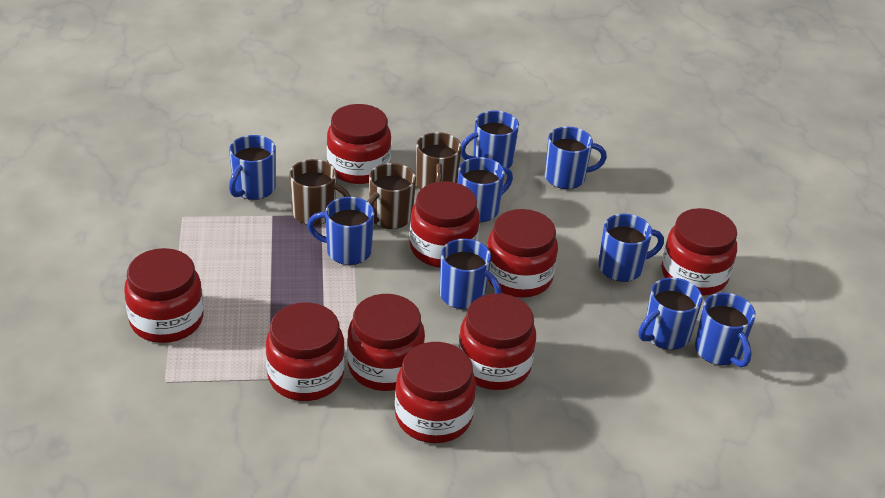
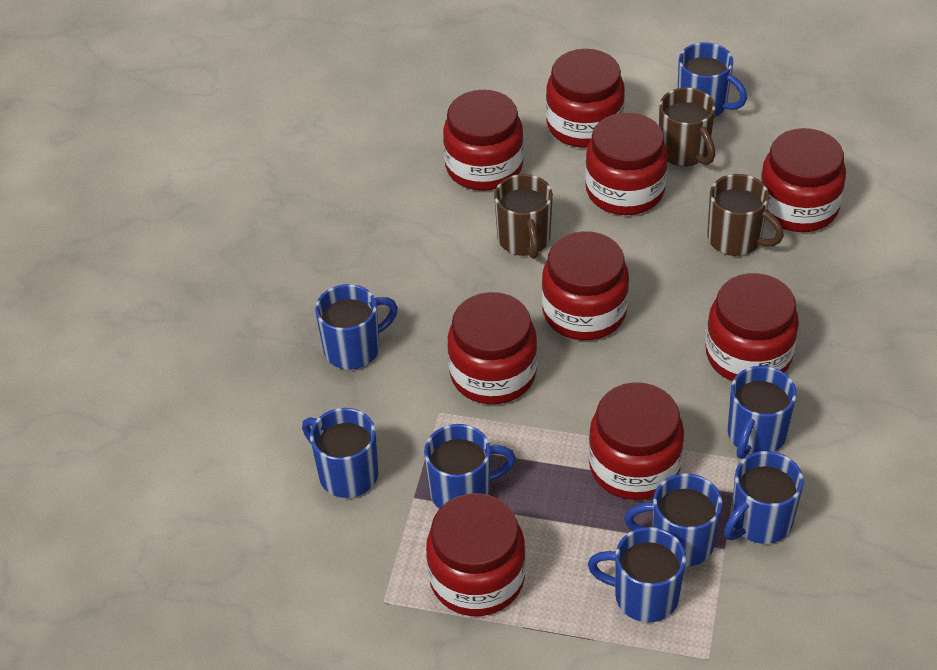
blue mug: [229,135,276,200] [307,197,374,265] [440,239,501,309] [458,157,513,222] [461,111,519,168] [545,127,607,189] [598,214,664,282] [639,278,703,350] [695,293,756,367] = 9 -> [302,408,378,498] [315,284,398,370] [424,424,516,509] [588,527,686,622] [624,473,722,567] [678,43,747,117] [724,451,804,544] [728,366,797,459] = 8

